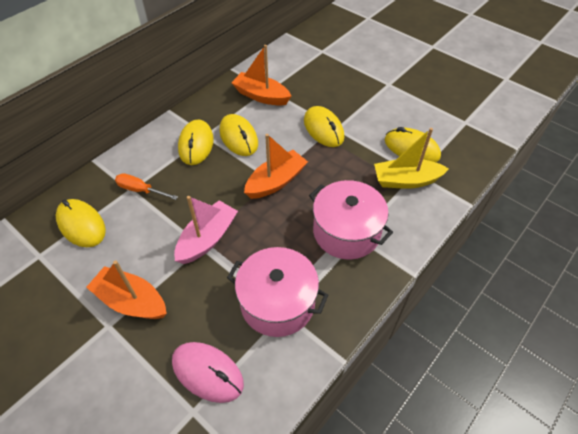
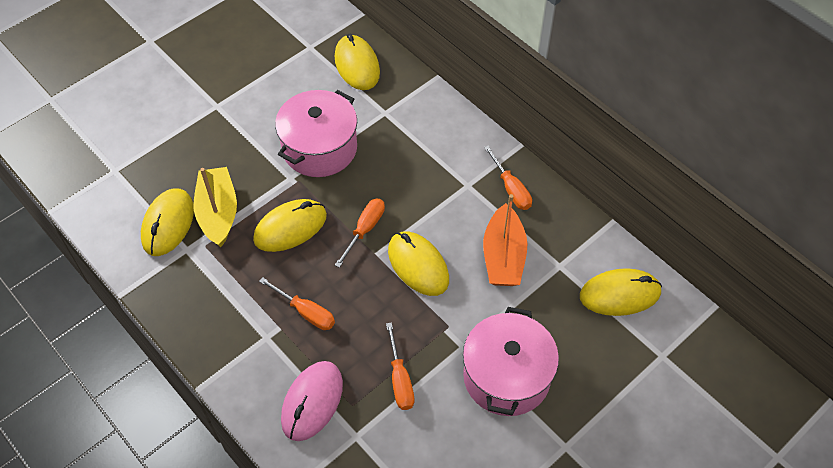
orange boat: [86,260,167,319] [231,45,291,106] [244,134,308,199] = 3 -> [483,194,528,286] = 1
orange screwdriver: [115,173,178,200] = 1 -> [259,277,335,330] [335,199,385,268] [386,323,414,410] [484,145,532,210] = 4
pink boat: [174,196,238,264] = 1 -> none = 0

